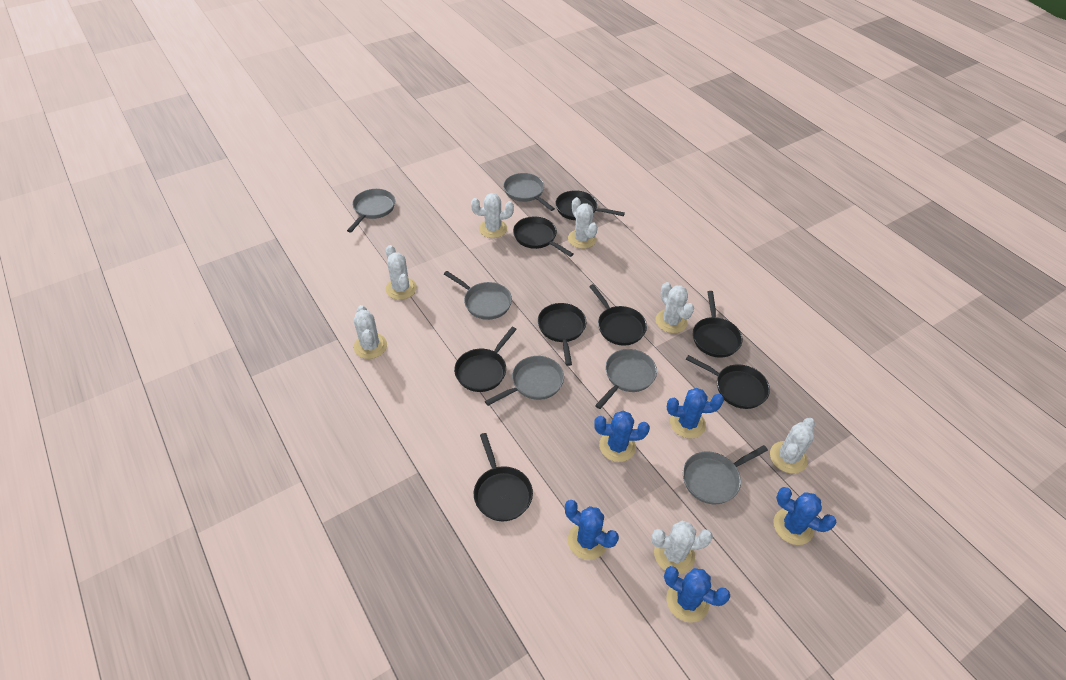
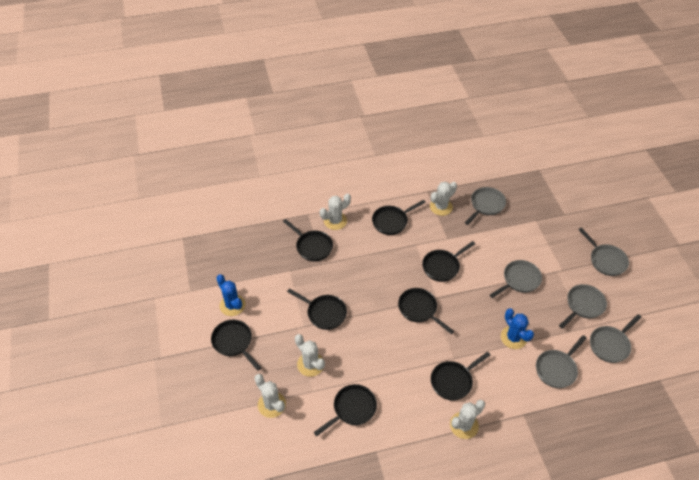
blue cactus: [565,500,619,560] [594,411,650,462] [664,566,730,623] [667,388,724,439] [773,487,836,545] = 5 -> [216,274,245,316] [501,308,534,349] = 2
white cactus: [354,305,387,359] [386,245,417,300] [471,193,514,238] [568,197,598,249] [651,521,713,574] [655,282,694,333] [770,418,815,473] = 7 -> [255,374,286,418] [295,334,325,377] [320,194,351,230] [430,182,457,216] [450,400,485,439] = 5

